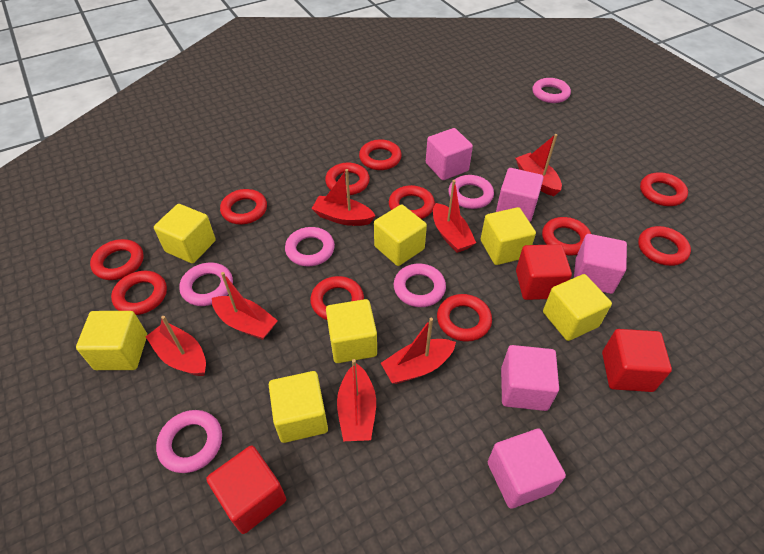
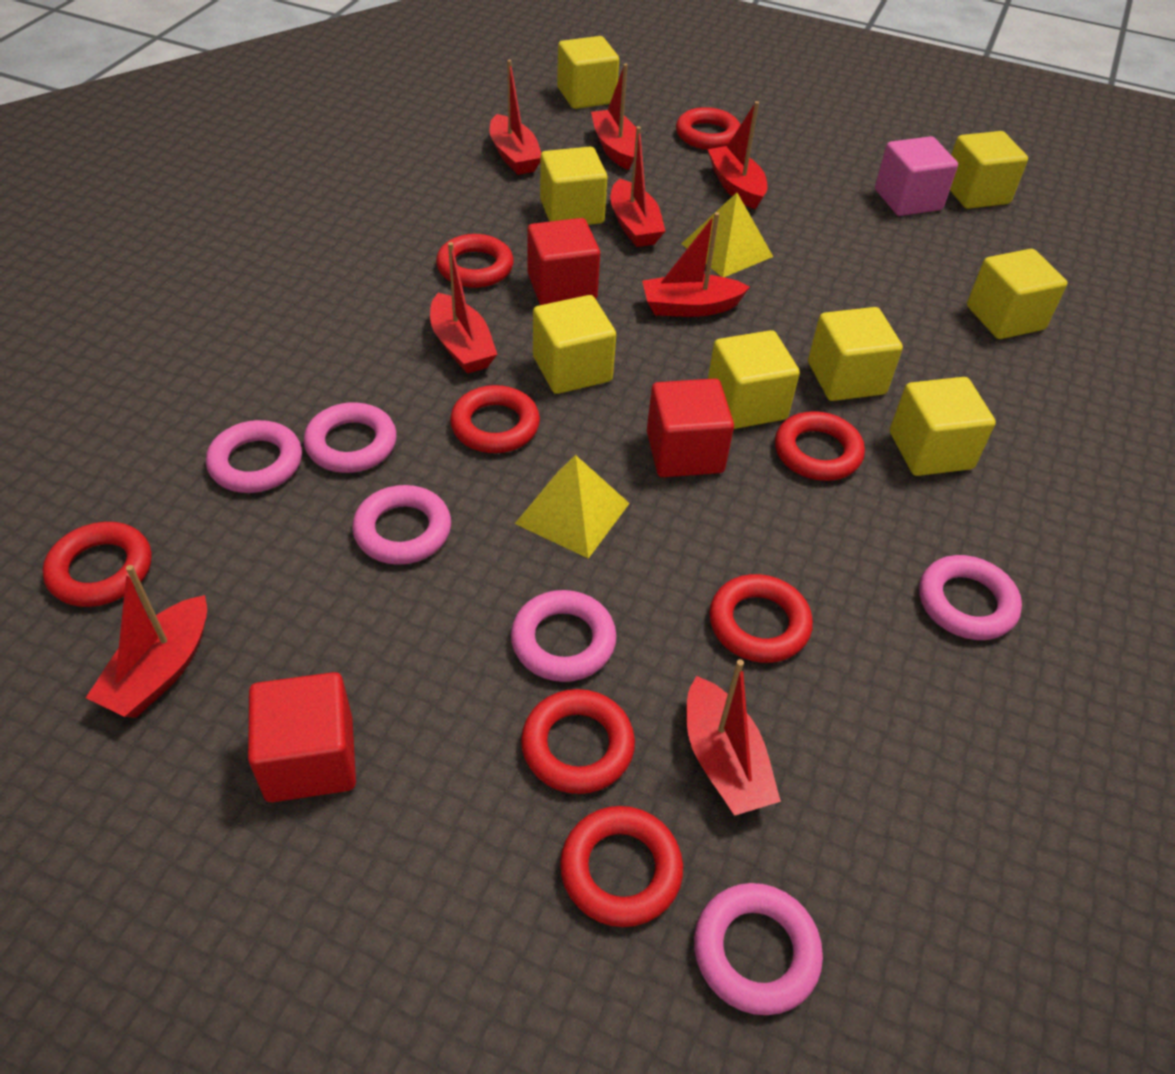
pink cube: [426,128,473,180] [488,429,566,509] [496,168,544,222] [501,345,559,411] [574,234,627,294] = 5 -> [875,136,958,216] = 1
red boat: [146,316,206,376] [212,272,278,340] [312,169,376,226] [337,359,376,441] [381,318,456,384] [433,180,476,253] [515,134,562,196] = 7 -> [86,565,207,718] [430,242,497,374] [490,60,541,175] [591,63,636,170] [611,126,665,247] [642,212,750,317] [686,659,781,816] [708,101,767,209] = 8
red ring: [90,239,144,280] [111,271,167,315] [220,189,267,224] [310,276,364,320] [325,163,370,195] [359,139,402,170] [389,185,435,219] [437,294,492,342] [542,217,591,255] [638,226,691,266] [640,172,688,206] = 11 -> [43,522,152,607] [436,234,514,288] [450,385,540,453] [521,689,635,794] [560,806,683,927] [676,107,740,150] [709,574,813,663] [775,411,865,481] = 8
yellow cube: [76,311,147,370] [154,204,216,264] [269,371,328,443] [326,299,377,363] [374,205,427,266] [481,207,536,265] [543,274,612,341] = 7 -> [533,295,616,394] [540,147,608,225] [557,36,619,109] [708,330,800,429] [808,307,903,401] [890,377,996,476] [950,131,1028,209] [967,249,1067,339] = 8
yellow pyramid: none = 0 -> [515,455,630,559] [682,193,773,277] = 2

